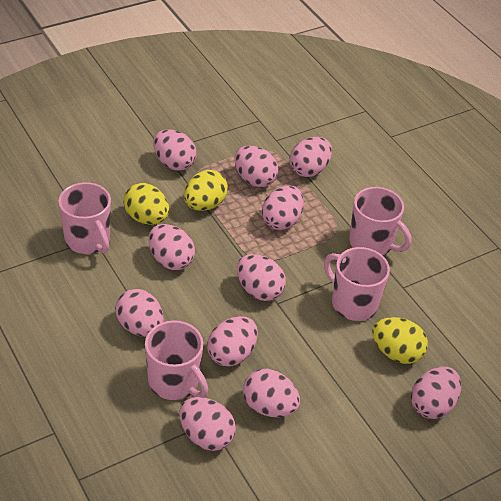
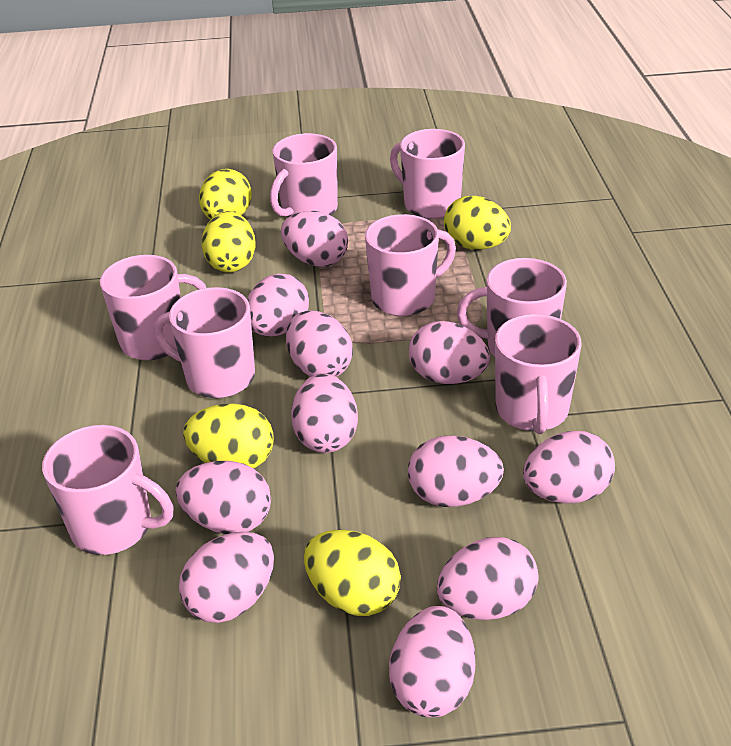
pink mug: [58,182,111,254] [145,320,208,400] [324,247,390,321] [349,187,411,255] = 4 -> [42,425,173,555] [100,255,206,360] [154,287,255,398] [270,133,338,217] [365,214,456,316] [390,129,465,219] [457,258,567,357] [495,314,581,434] = 8
yellow egg: [124,183,169,225] [184,170,228,211] [372,317,428,364] = 3 -> [183,403,274,468] [199,169,252,219] [202,211,255,273] [304,530,401,616] [444,196,511,250] = 5

